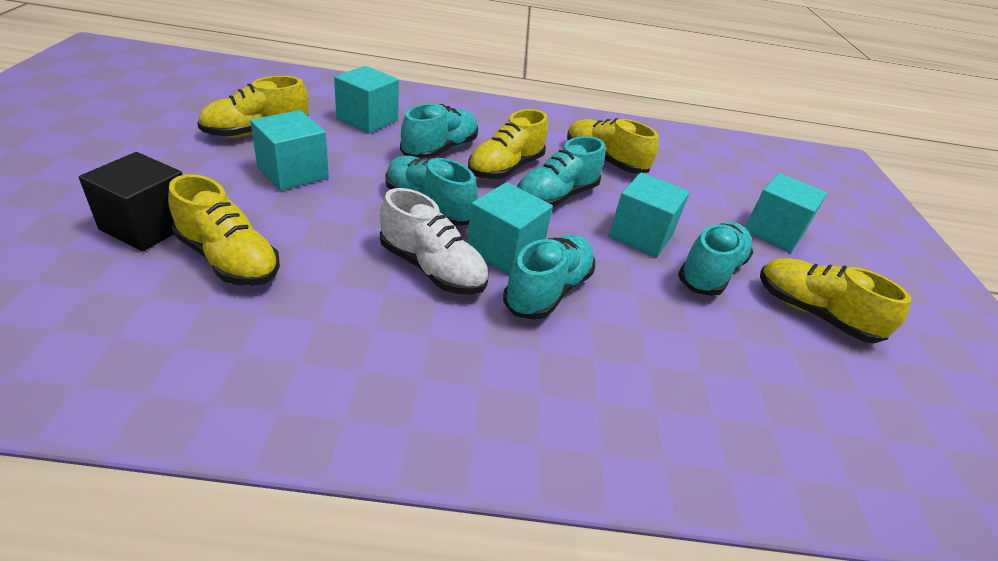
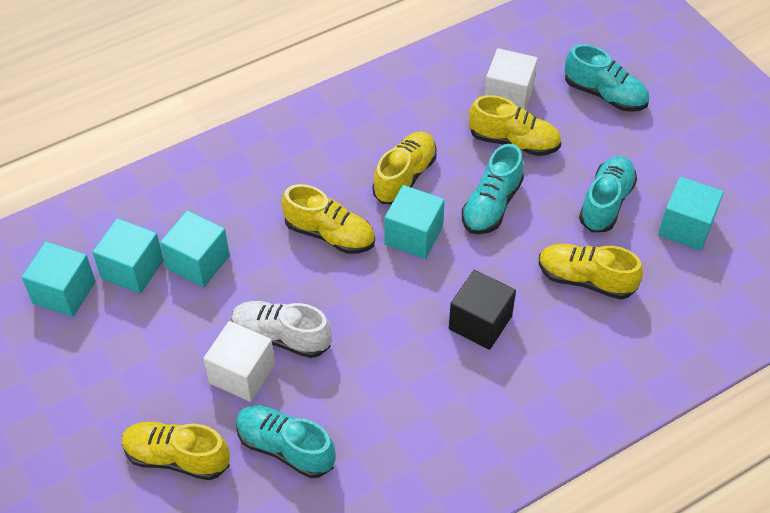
turquoise shoe: [386,156,478,226] [400,103,478,159] [503,235,595,320] [517,136,605,207] [678,222,753,296] = 5 -> [236,405,336,478] [462,144,524,234] [565,44,649,112] [579,156,637,232] = 4
white cube: none = 0 -> [203,321,275,402] [485,48,538,110] = 2

